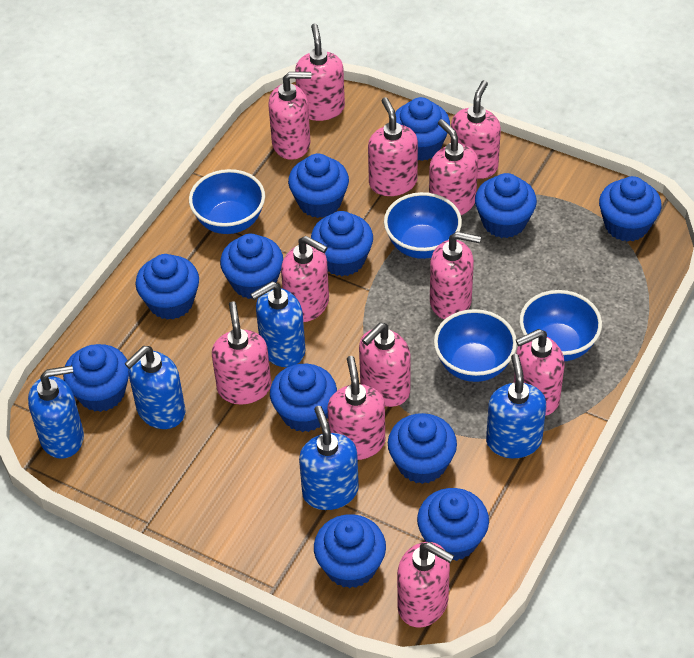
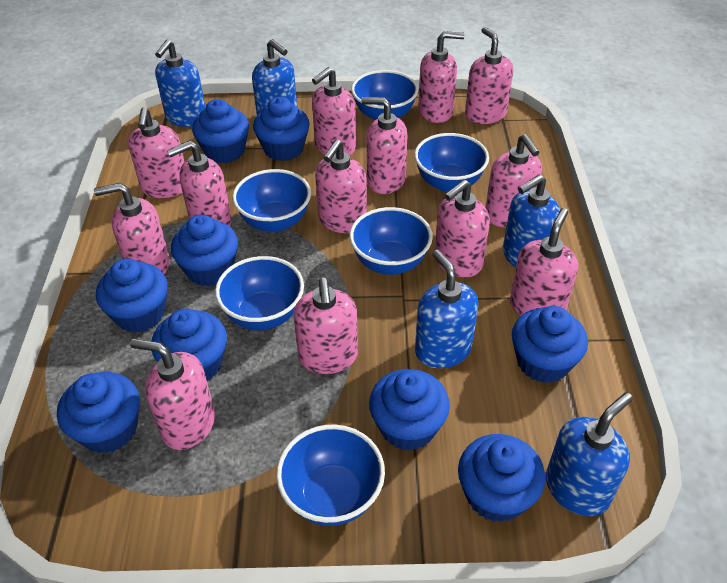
blue bowl: [189,169,265,234] [384,192,462,259] [434,309,517,382] [519,290,602,361] = 4 -> [215,256,304,330] [232,169,311,232] [276,424,385,526] [349,207,433,275] [351,70,418,121] [414,133,489,192] = 6
blue cupcake: [63,344,129,412] [135,254,199,320] [220,233,283,299] [270,364,337,432] [288,154,349,218] [311,211,373,276] [314,514,386,588] [388,413,457,484] [395,97,450,161] [417,488,489,561] [475,173,537,238] [599,176,662,242] = 12 -> [57,372,139,453] [96,259,168,333] [152,309,227,381] [171,215,238,286] [192,99,249,163] [253,97,310,161] [369,369,450,451] [458,434,545,522] [512,306,588,383] = 9
pink soap dispenser: [212,301,271,405] [269,72,312,160] [281,236,329,322] [295,23,345,121] [328,356,385,460] [359,323,411,407] [368,97,418,196] [397,542,454,628] [429,119,478,215] [430,232,481,319] [451,80,501,179] [514,329,564,416] = 12 -> [94,183,170,274] [128,107,184,198] [130,339,215,450] [167,140,231,226] [293,278,358,374] [312,67,356,156] [315,140,367,233] [361,97,407,194] [418,31,465,123] [435,179,490,277] [465,27,513,124] [485,134,542,228] [510,208,578,316] = 13

